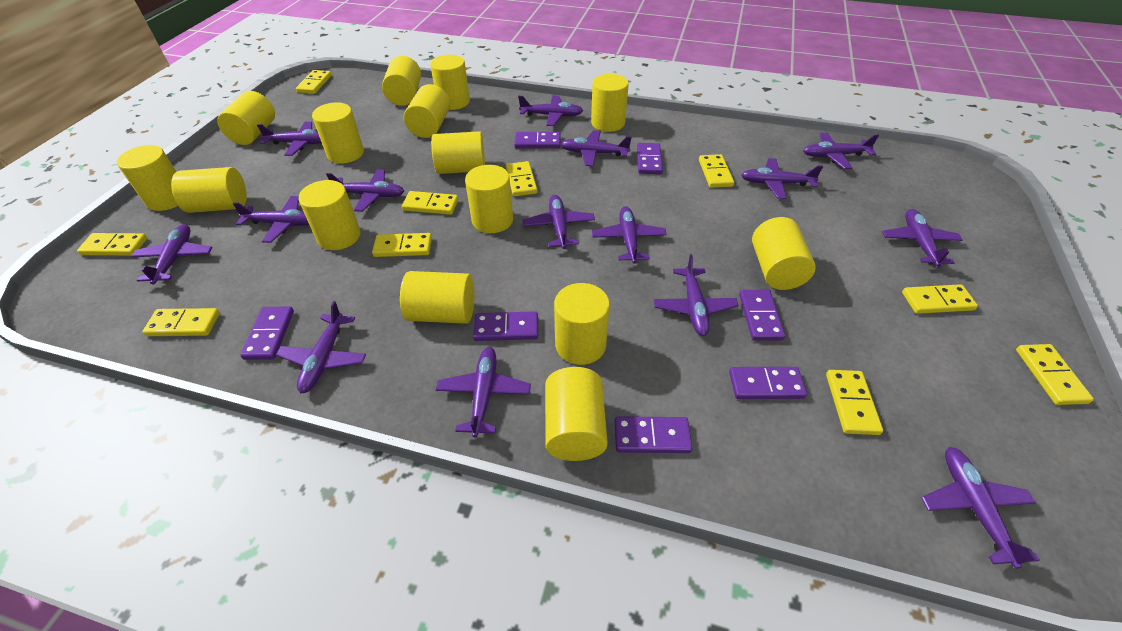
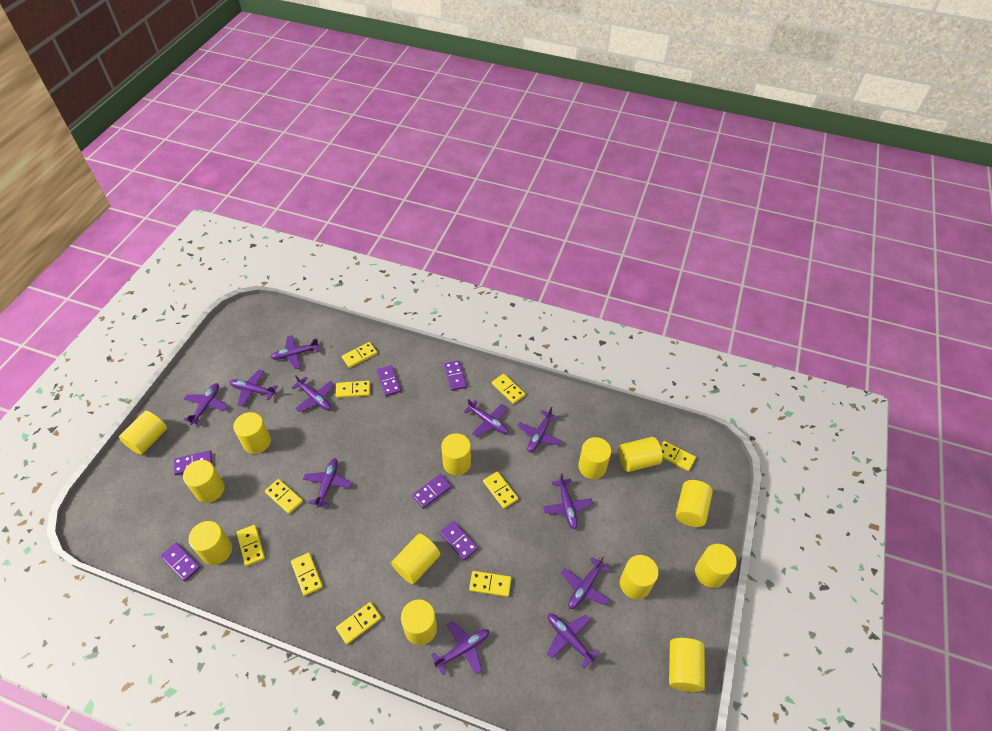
purple domino: [240,306,294,360] [473,311,538,341] [514,132,561,148] [614,416,692,453] [637,143,663,174] [729,367,807,399] [739,290,785,341] = 7 -> [160,543,201,582] [174,450,212,475] [376,365,401,396] [412,474,452,509] [440,521,478,560] [444,360,467,391] = 6
purple plane: [131,224,212,284] [232,196,309,243] [257,122,322,156] [276,301,366,393] [326,169,404,212] [436,347,531,438] [518,96,583,126] [523,195,595,249] [561,130,632,166] [592,206,667,264] [654,254,739,336] [741,158,823,199] [803,133,879,169] [882,209,963,267] [921,447,1040,569] = 15 -> [183,383,228,425] [229,370,277,407] [270,335,319,369] [292,375,334,412] [303,458,352,508] [431,621,489,675] [464,399,508,437] [517,406,562,452] [543,474,593,530] [547,614,600,668] [561,557,610,609] = 11
yellow cylinder: [117,145,178,211] [171,167,247,213] [217,91,275,145] [298,180,360,250] [312,102,364,164] [382,56,421,106] [400,271,474,324] [404,84,450,138] [430,55,470,110] [431,131,485,174] [465,165,513,233] [545,367,608,461] [554,283,610,365] [591,74,629,132] [752,217,816,290] = 15 -> [119,411,167,455] [183,460,225,503] [189,521,232,565] [233,412,271,454] [391,534,440,584] [401,599,437,645] [441,433,471,475] [578,437,611,479] [618,437,663,472] [620,555,658,599] [669,638,705,692] [676,480,713,527] [695,544,737,588] = 13

